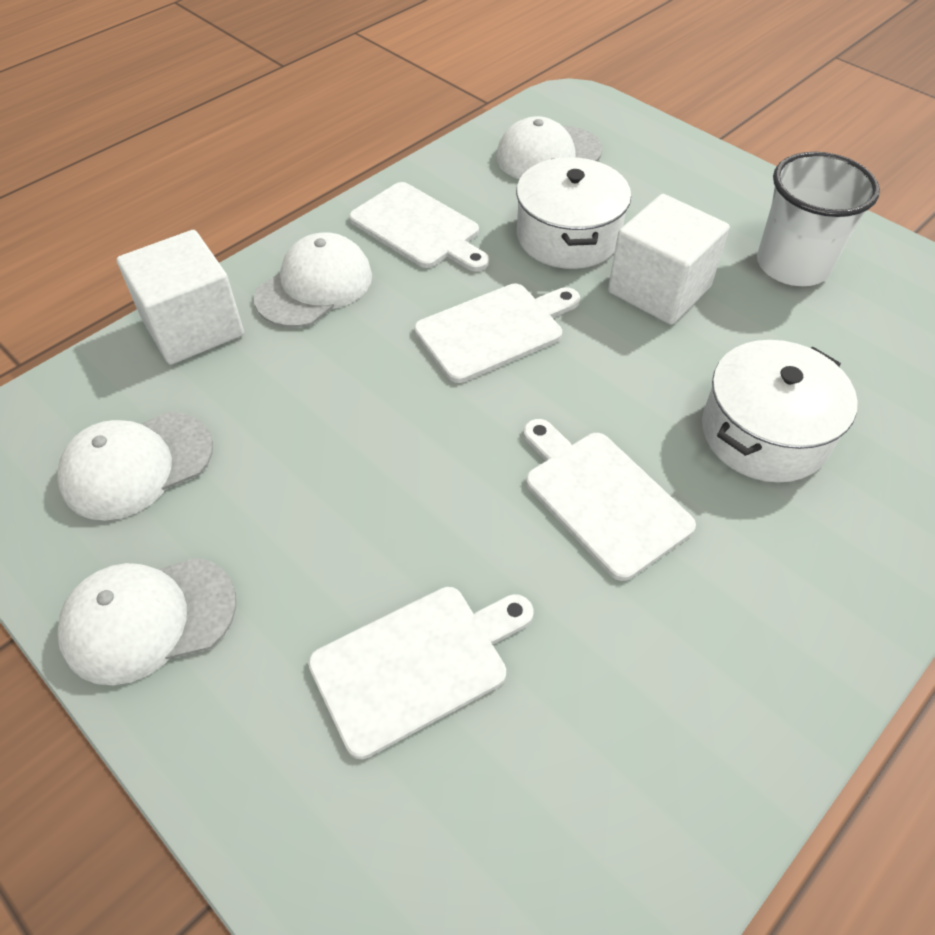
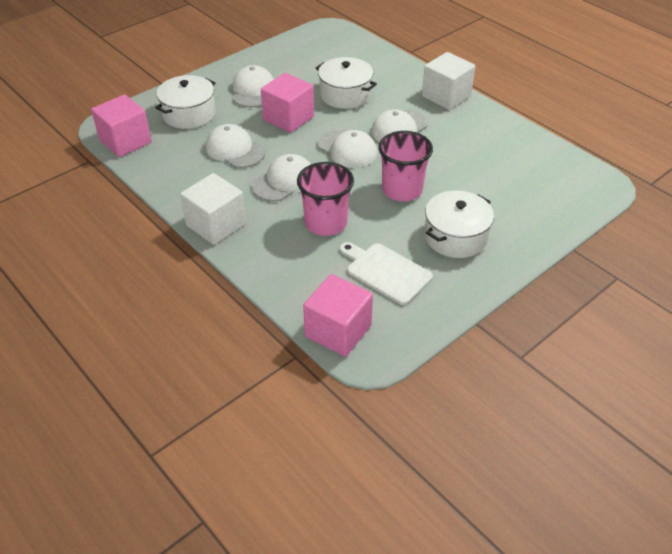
pink cube: none = 0 -> [91,95,152,157] [261,73,314,133] [303,274,373,357] = 3
pink cup: none = 0 -> [297,162,354,236] [378,131,433,202] = 2
white cap: [57,412,213,521] [57,557,236,685] [254,232,372,328] [496,116,603,179] = 4 -> [206,124,265,168] [232,65,274,107] [252,154,311,201] [318,130,377,168] [371,109,428,142] = 5
white cup: [757,152,880,286] = 1 -> none = 0
white cutting board: [308,587,534,759] [349,182,489,272] [414,284,580,383] [523,419,696,581] = 4 -> [340,242,433,305] = 1
white pot: [516,157,631,269] [702,340,858,483] = 2 -> [155,75,216,129] [316,57,377,109] [424,190,494,258] = 3

